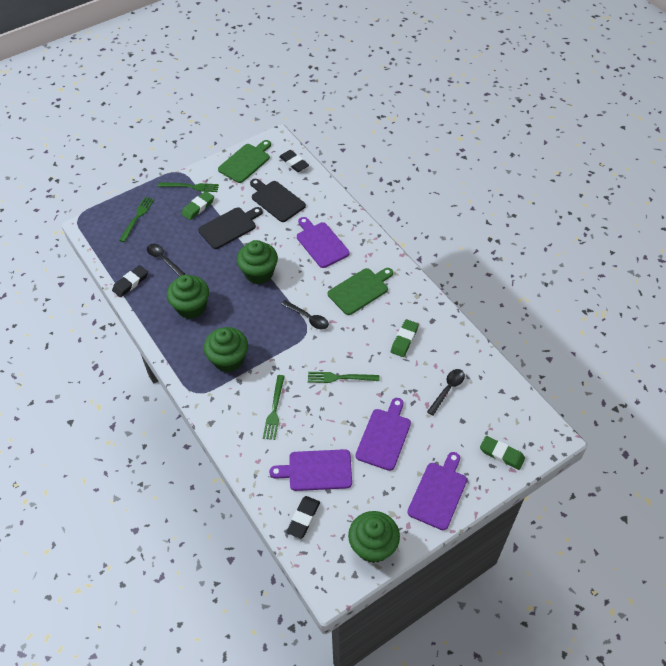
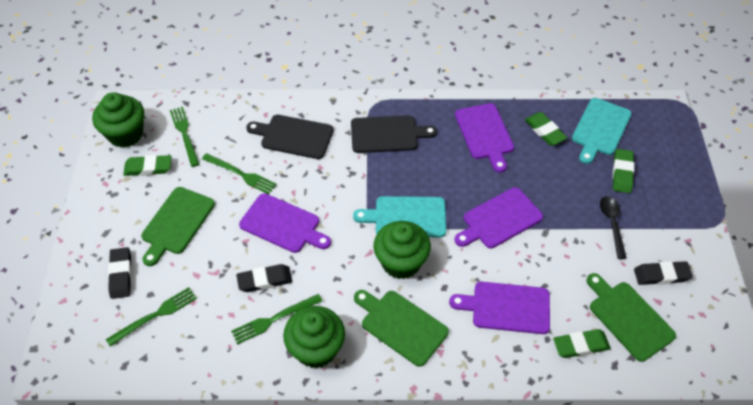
black spoon: [147,244,185,277] [281,300,329,329] [427,369,465,416] = 3 -> [600,196,627,259] = 1
green cupcake: [167,275,209,319] [204,327,248,372] [237,240,278,284] [348,511,400,563] = 4 -> [92,92,144,147] [283,306,345,368] [373,221,431,279] = 3
green cutting board: [218,140,271,183] [328,268,393,315] = 2 -> [141,187,215,266] [354,290,449,367] [586,273,676,362] = 3
green eraser: [181,191,214,220] [391,319,419,357] [480,436,525,470] = 3 -> [123,155,172,176] [525,112,567,146] [553,329,611,358] [613,149,634,193] = 4
turquoise cutting board: none = 0 -> [353,196,446,237] [572,98,632,164] = 2

